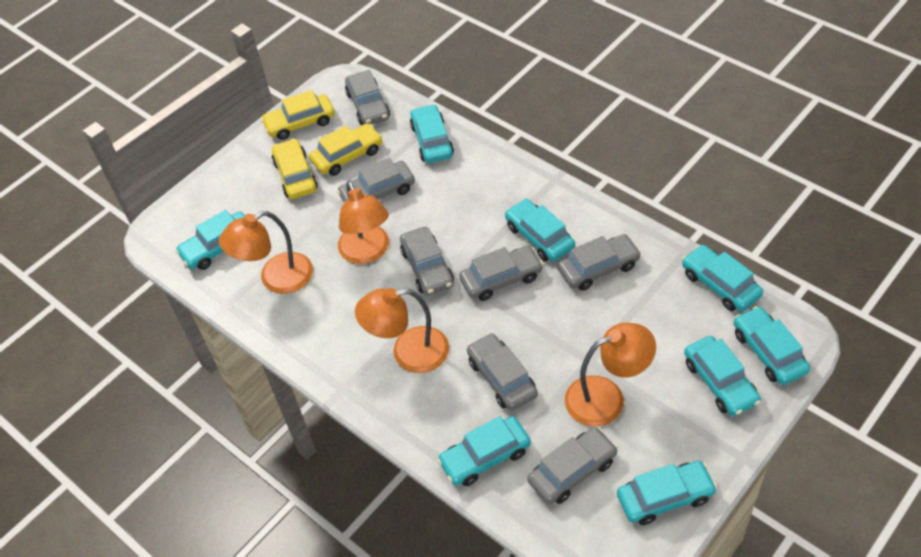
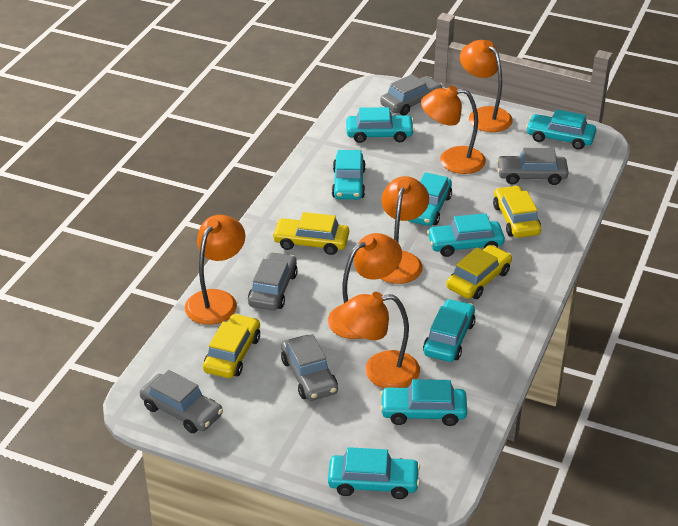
grey car: [337,157,415,203] [345,70,390,125] [400,227,454,295] [459,246,543,301] [467,333,538,411] [527,427,618,504] [558,234,641,291] = 7 -> [140,370,223,433] [248,252,298,311] [281,334,338,401] [380,74,443,115] [497,148,569,185] = 5
orange lamp: [219,211,313,294] [338,181,389,264] [355,288,449,373] [565,323,656,427] = 4 -> [185,215,245,325] [328,233,402,339] [339,292,420,388] [381,176,429,284] [421,86,486,174] [460,40,513,132] = 6
yellow car: [261,90,335,140] [272,138,318,199] [309,123,383,176] = 3 -> [203,314,260,378] [272,212,349,255] [446,245,512,299] [493,185,541,238] = 4

